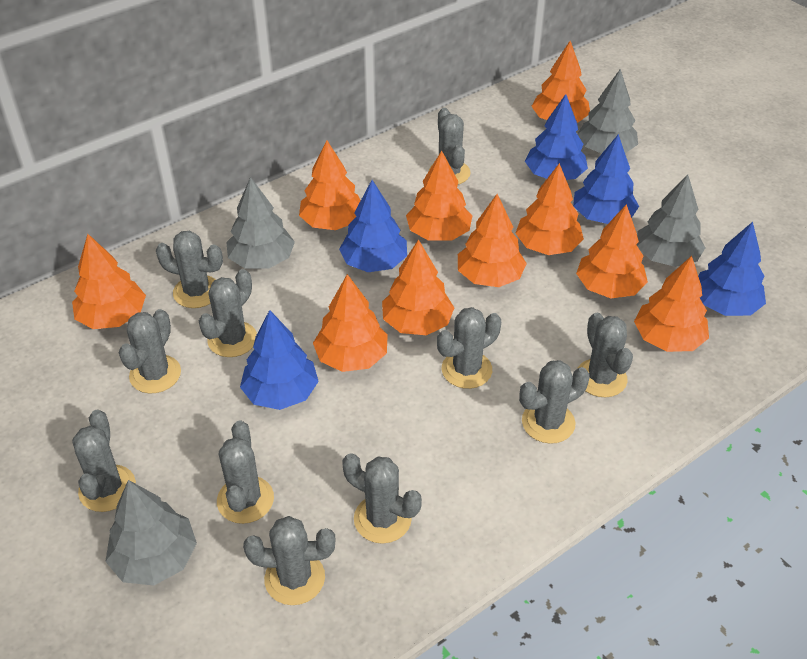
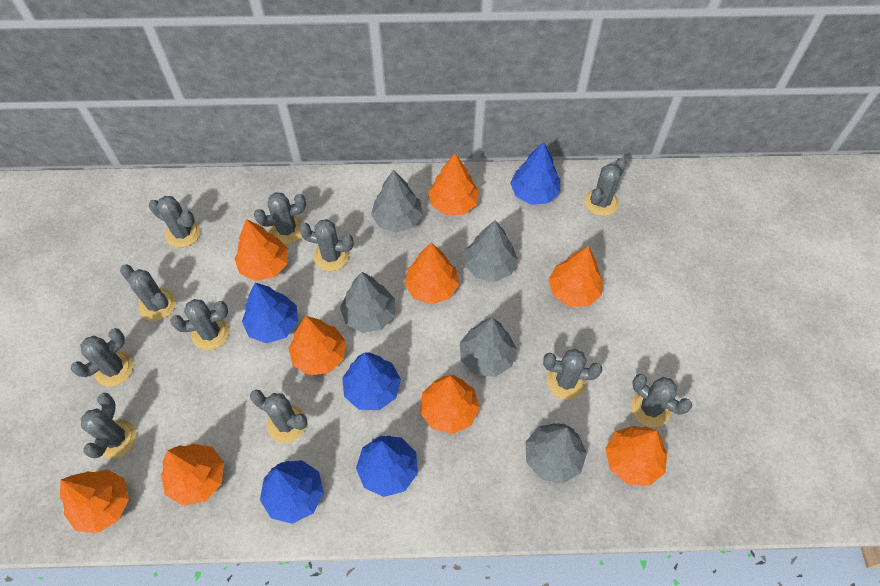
grey tree: [105,480,197,586] [226,177,295,269] [577,69,638,153] [637,174,705,267] = 4 -> [340,272,395,333] [371,170,423,233] [460,317,517,377] [465,220,518,282] [526,423,587,484] = 5
orange tree: [72,234,146,329] [299,140,361,230] [313,274,388,372] [382,239,455,335] [406,151,472,241] [458,194,527,287] [516,163,584,255] [531,41,590,122] [576,204,648,298] [634,256,709,352] = 10 -> [60,469,129,533] [161,444,224,506] [235,219,288,281] [289,316,346,376] [405,243,459,304] [420,375,480,434] [428,153,479,215] [548,246,603,307] [605,426,667,486] = 9

